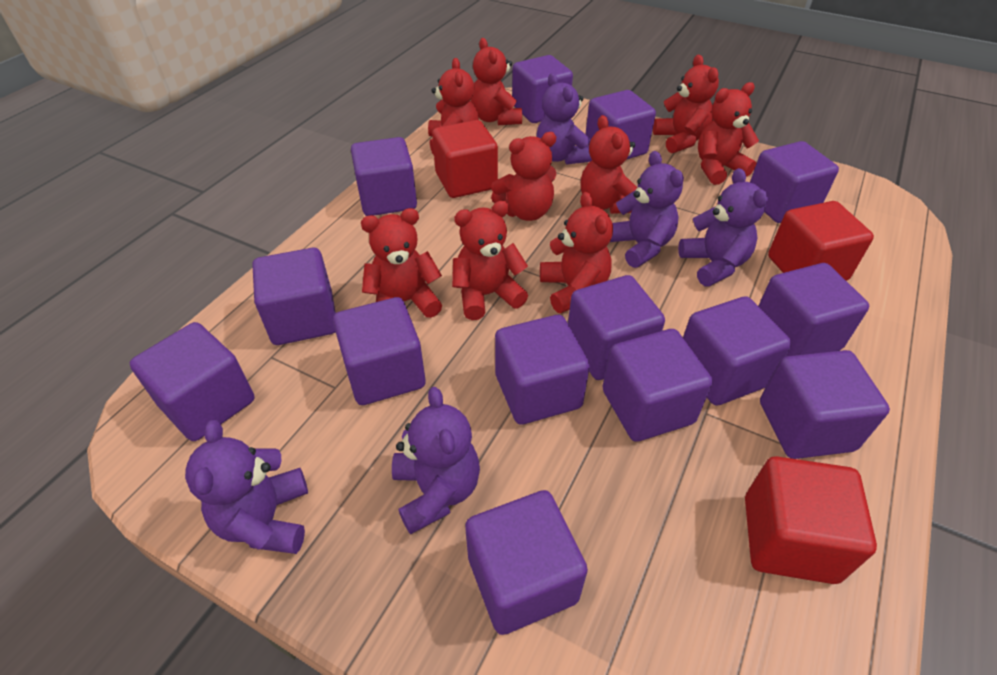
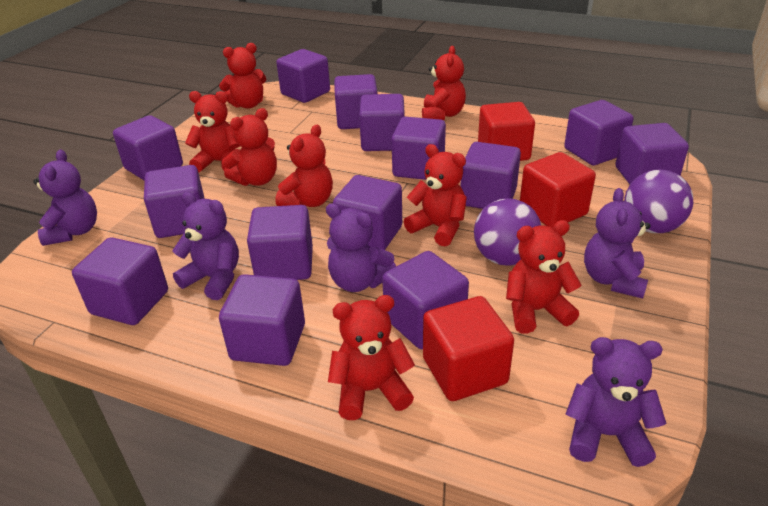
purple ball: none = 0 -> [474,198,541,266] [624,169,693,233] = 2
red teddy bear: [361,208,442,318] [428,58,479,155] [452,201,528,320] [471,38,522,125] [491,132,556,221] [540,192,613,313] [581,115,637,214] [653,55,719,153] [698,82,759,185] = 9 -> [185,91,240,172] [219,43,266,109] [222,108,277,186] [276,125,333,207] [328,295,415,420] [404,144,467,246] [422,46,466,120] [506,220,582,334] = 8

